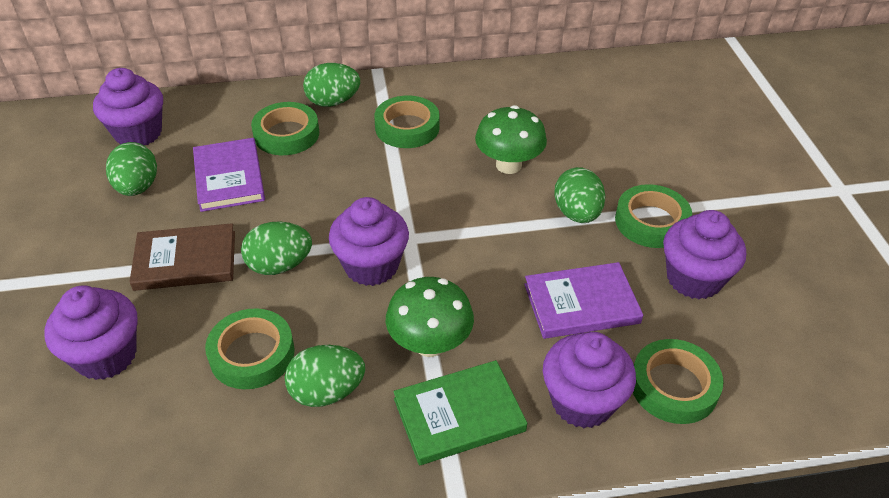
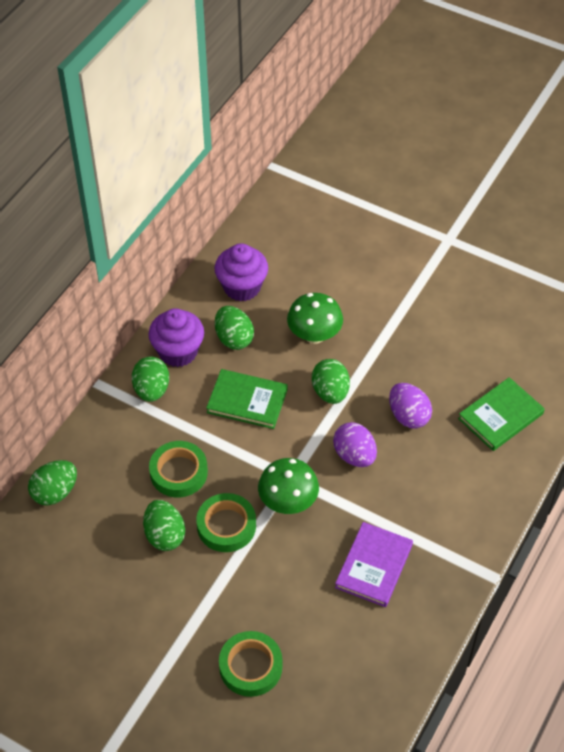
brown book: [129,223,235,291] = 1 -> none = 0
green book: [393,360,527,465] = 1 -> [206,369,288,429] [458,377,545,451] = 2
green tape: [205,308,295,389] [251,102,319,155] [374,96,439,148] [615,184,692,248] [633,339,723,424] = 5 -> [149,441,208,497] [196,493,256,552] [219,631,282,697] = 3
purple book: [193,138,265,212] [524,262,643,339] = 2 -> [335,522,413,607] = 1
purple cupcake: [44,285,138,380] [93,68,163,145] [329,197,409,286] [543,332,636,428] [663,210,746,299] = 5 -> [149,308,204,367] [215,243,268,302] = 2
purple egg: none = 0 -> [333,422,377,467] [389,383,432,429] = 2

